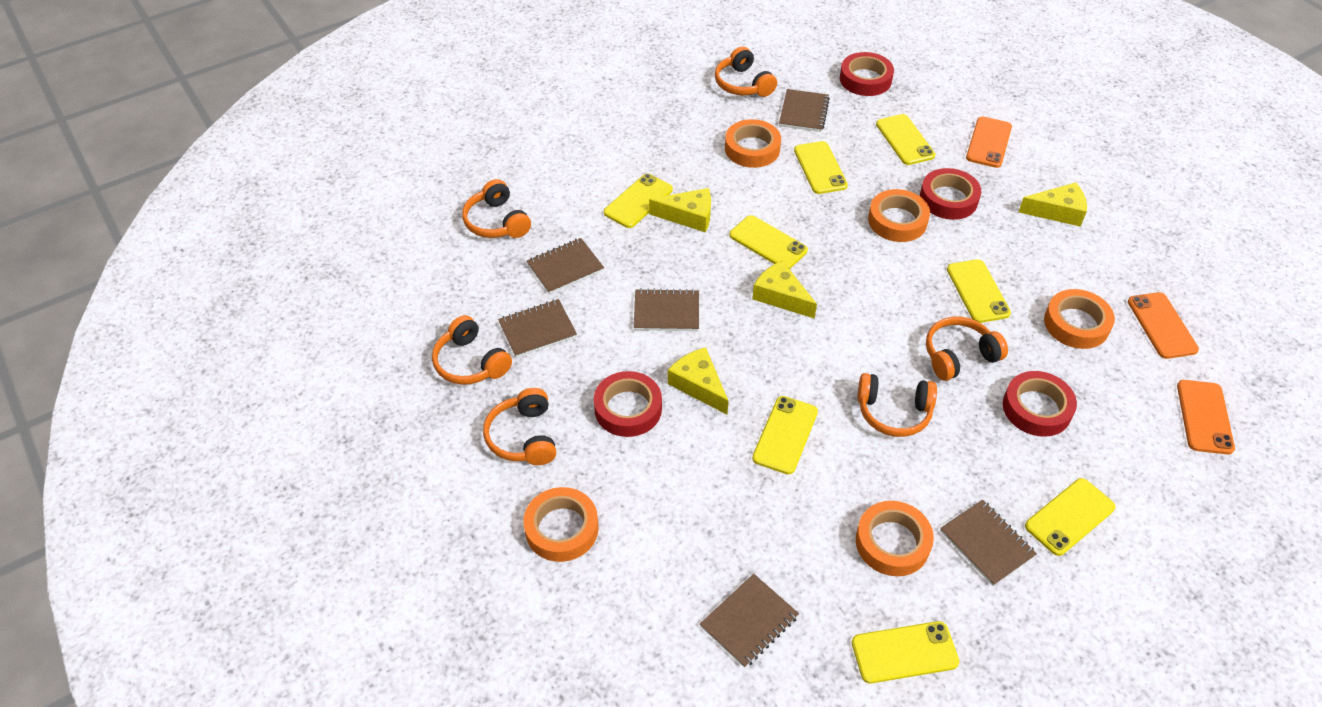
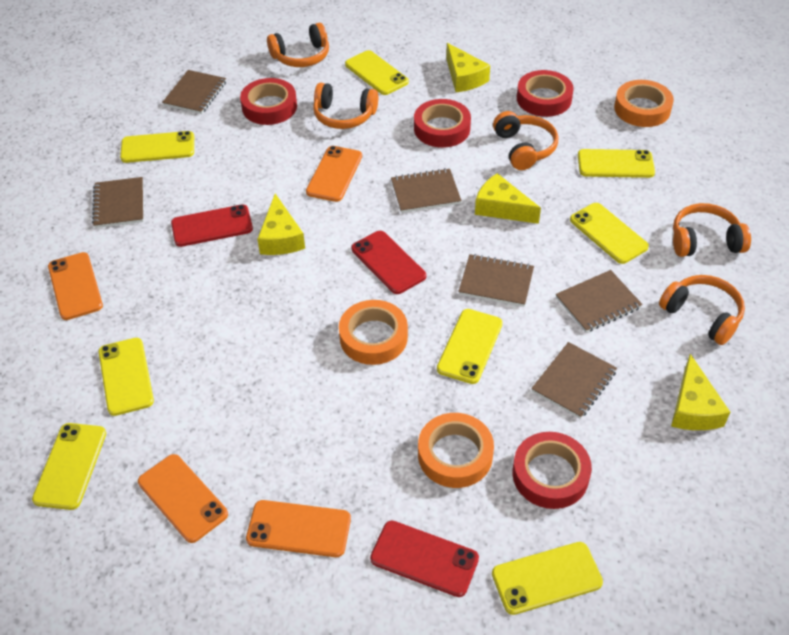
orange headphones: [432,315,512,385] [462,179,531,238] [483,388,556,465] [715,47,777,97] [857,373,937,437] [926,316,1008,381] = 6 -> [267,23,329,67] [313,83,378,129] [493,111,558,170] [659,275,745,345] [673,203,751,257] = 5
orange phone: [966,116,1012,168] [1128,292,1199,359] [1177,380,1235,455] = 3 -> [48,252,103,320] [138,454,228,543] [246,500,351,557] [306,146,362,202] = 4
orange tape: [523,487,599,562] [725,119,781,168] [856,501,934,576] [868,189,930,242] [1044,289,1115,349] = 5 -> [339,300,408,365] [418,413,494,488] [614,80,674,127] = 3
red phone: none = 0 -> [171,205,253,247] [351,231,426,294] [370,521,479,597] = 3

